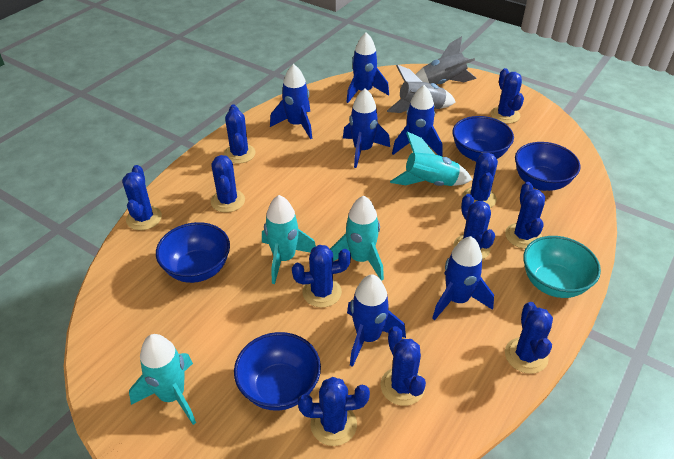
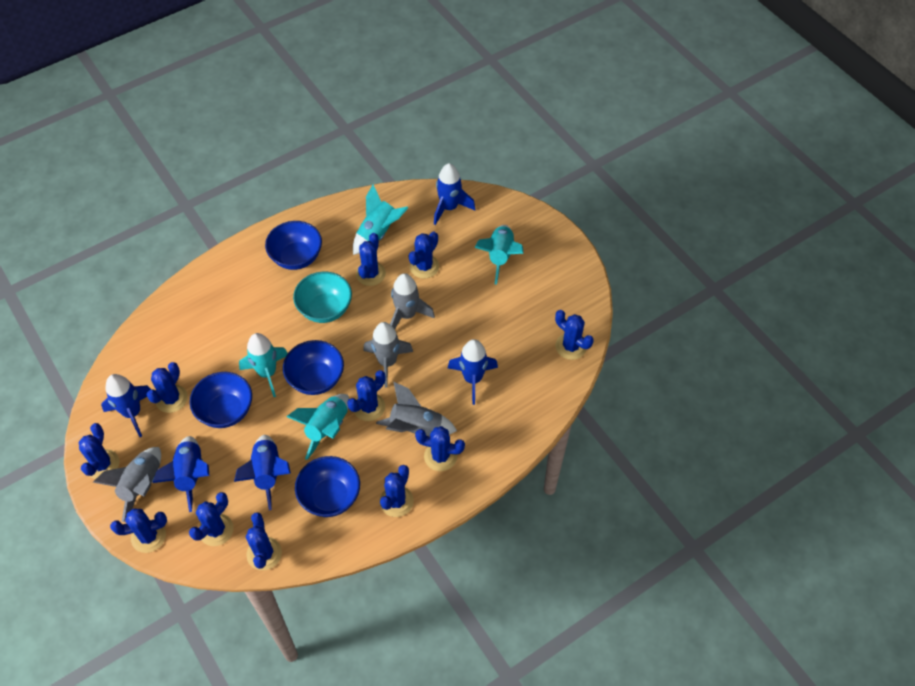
blue rocket: [270,64,312,139] [343,88,390,168] [346,32,389,103] [347,274,406,367] [392,85,443,157] [432,236,494,320] = 6 -> [101,374,151,437] [152,436,209,512] [234,435,291,510] [434,163,475,225] [448,339,498,405] = 5
grey rocket: [387,65,455,113] [415,36,477,84] = 2 -> [93,447,161,522] [363,322,413,387] [376,382,457,436] [390,273,435,329] = 4

